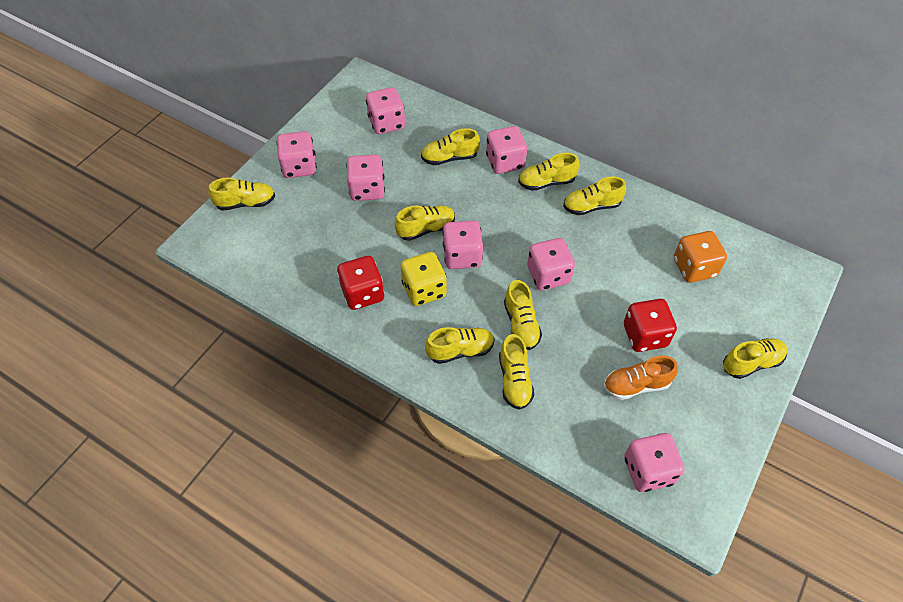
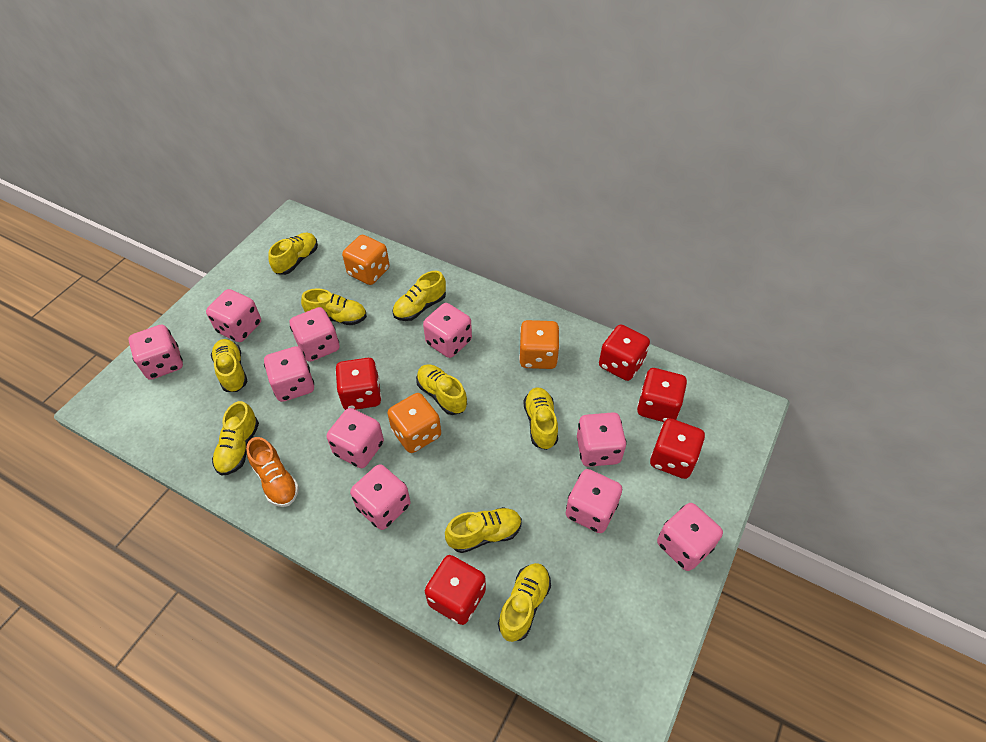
orange dice: [674,231,727,283] = 1 -> [342,235,390,285] [387,393,441,453] [519,320,560,369] = 3
pink dice: [277,131,317,178] [346,154,385,201] [366,87,405,134] [442,220,483,269] [486,126,527,174] [527,238,575,290] [624,433,684,492] = 7 -> [128,325,183,380] [206,289,261,342] [264,346,314,402] [290,307,340,362] [327,408,384,468] [350,464,410,530] [423,303,472,358] [566,469,622,533] [577,412,627,467] [657,503,723,571] = 10
red dice: [337,256,384,310] [624,299,677,352] = 2 -> [335,358,382,410] [425,555,486,625] [599,325,650,381] [637,368,687,422] [650,418,705,479] = 5
yellow dice: [401,252,447,306] = 1 -> none = 0

